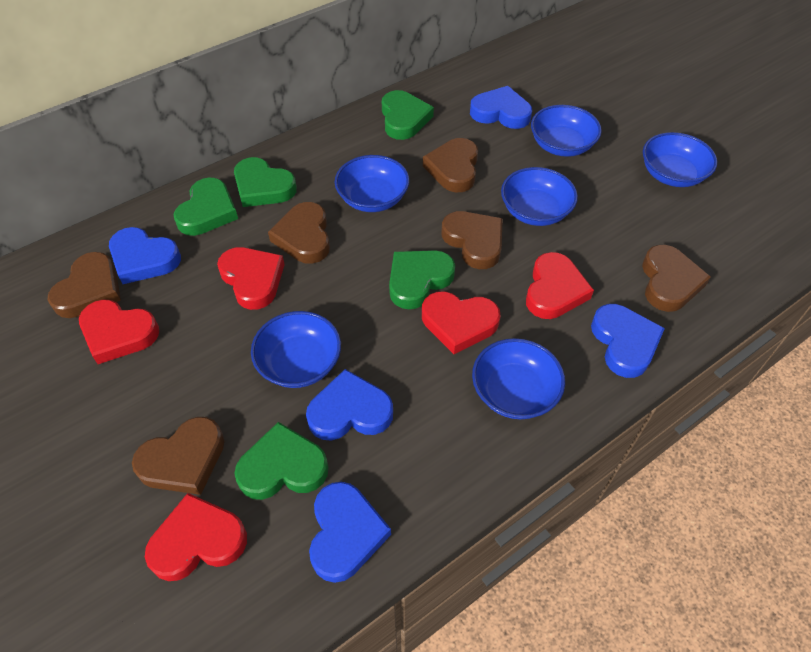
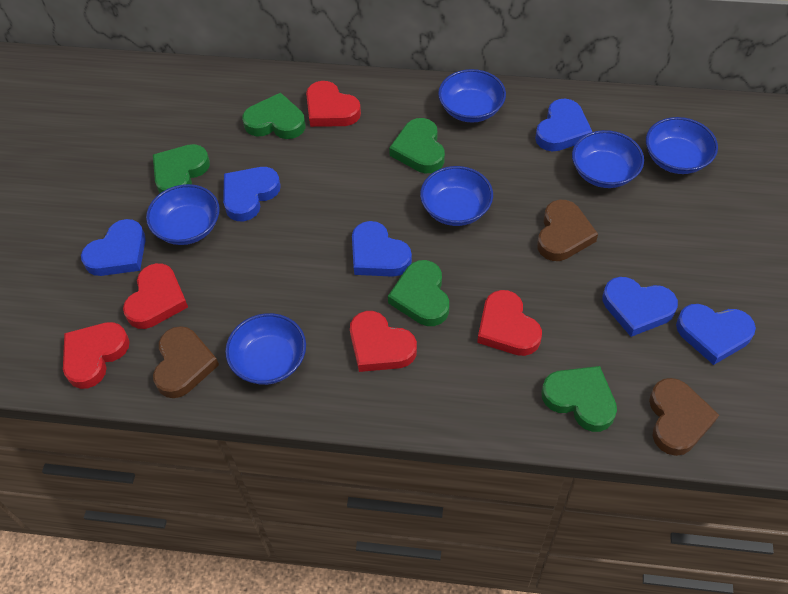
blue heart: [109,227,181,284] [306,369,393,441] [309,482,391,583] [470,86,532,129] [591,304,665,378] = 5 -> [81,219,146,276] [223,167,281,221] [352,221,412,277] [535,99,592,151] [603,277,678,337] [676,304,756,365] = 6
brown heart: [48,252,121,318] [132,417,225,495] [268,202,330,264] [423,138,478,192] [441,211,503,269] [642,245,711,312] = 6 -> [153,326,219,398] [537,200,598,261] [649,378,719,456] = 3

